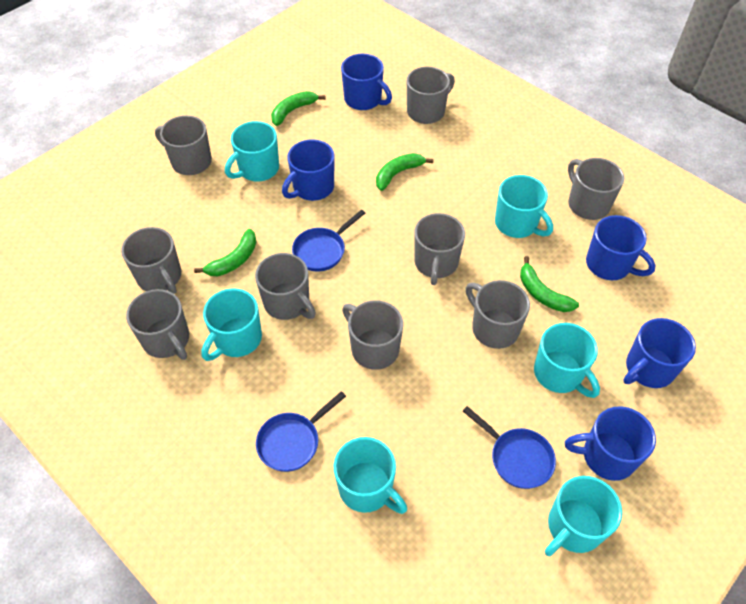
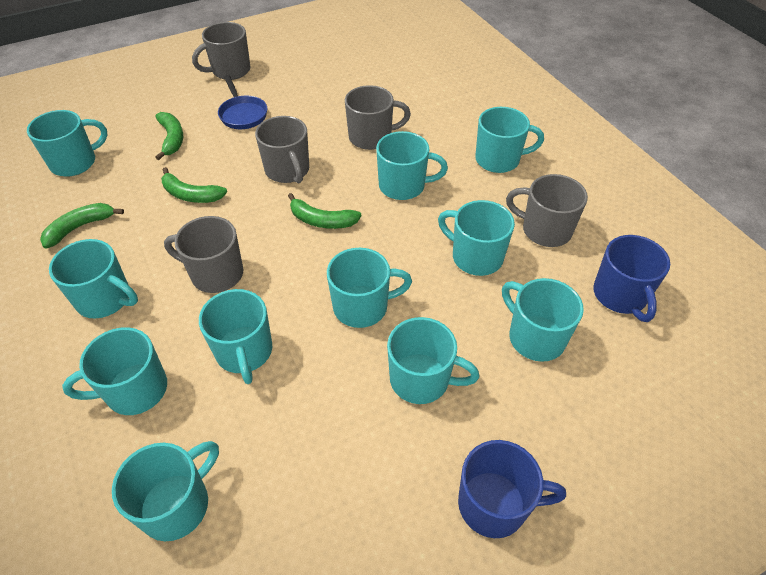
blue mug: [282,139,334,201] [341,54,392,110] [565,406,656,481] [586,215,656,280] [623,318,696,388] = 5 -> [458,440,566,538] [593,235,670,322] = 2
blue pan: [256,391,346,472] [292,210,365,271] [463,406,556,489] = 3 -> [218,75,267,129] = 1
grey mug: [121,227,181,294] [126,289,189,360] [155,115,212,175] [255,253,316,320] [342,300,403,370] [407,67,455,124] [414,213,465,285] [466,280,530,349] [568,158,624,220] = 9 -> [164,216,244,293] [192,22,251,80] [255,116,309,183] [345,85,411,150] [506,174,588,247] = 5
turquoise mug: [201,288,262,361] [225,121,279,181] [334,437,407,514] [495,175,553,238] [534,323,600,398] [545,476,622,556] = 6 -> [27,110,108,177] [49,239,138,319] [62,327,167,415] [112,441,219,541] [199,289,272,384] [327,248,412,328] [376,131,448,200] [387,317,480,404] [438,200,515,276] [475,107,544,173] [502,278,584,362] = 11

